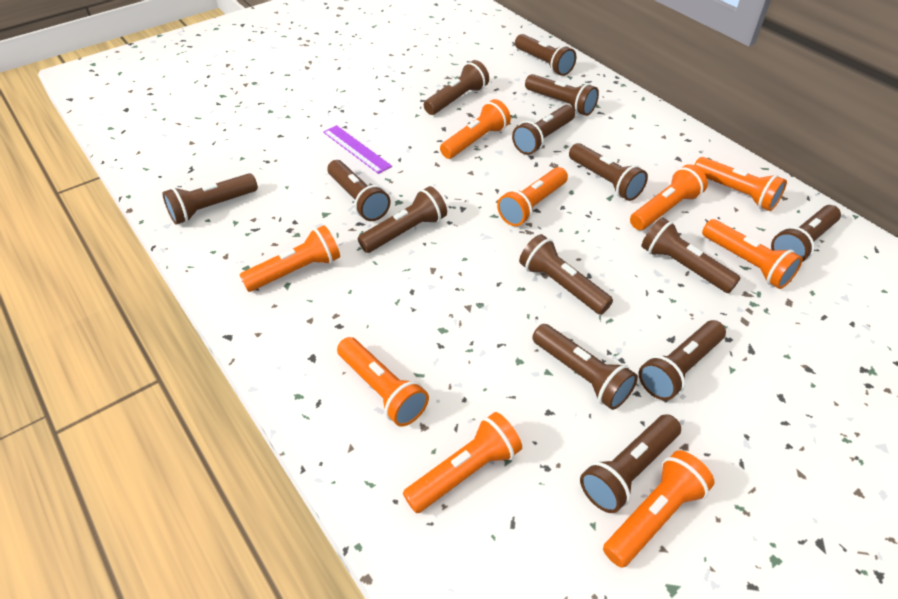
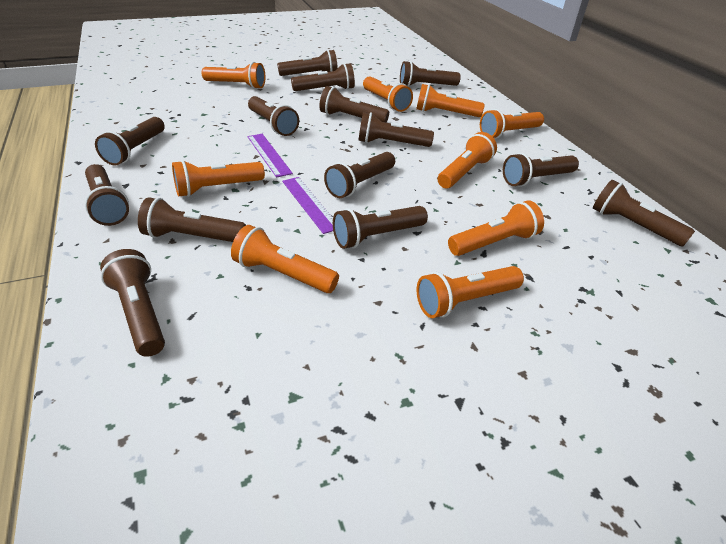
purple ruler: [323,125,392,174] = 1 -> [248,134,293,178] [282,177,333,234] = 2

